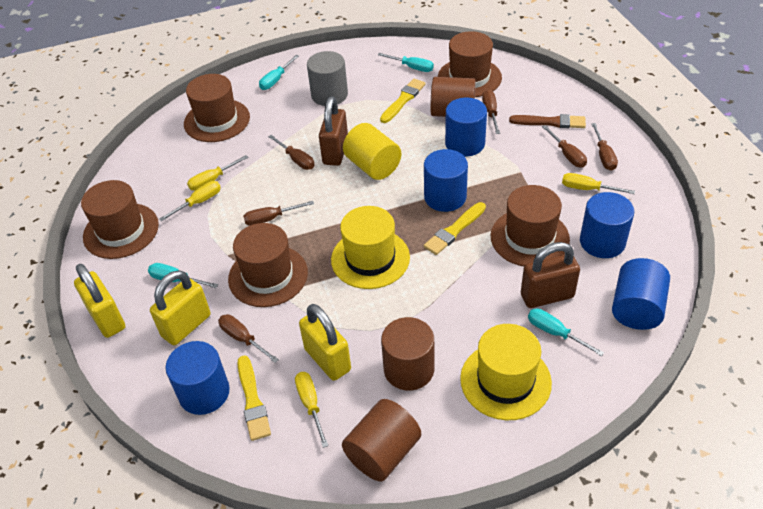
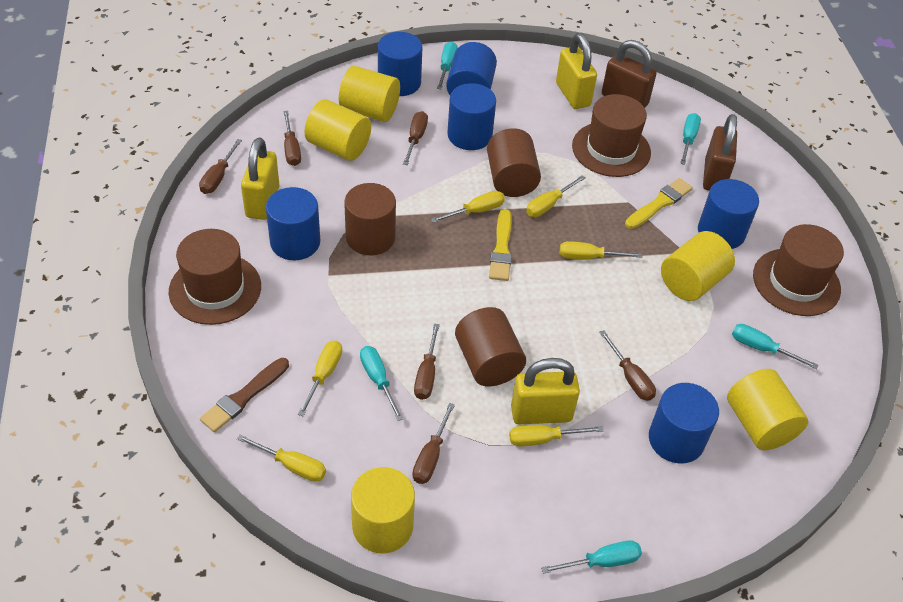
blue cylinder: [166,341,230,415] [424,149,468,212] [445,98,487,157] [580,192,634,258] [612,258,670,330] = 5 -> [266,187,320,260] [378,32,422,96] [446,42,497,95] [448,83,496,150] [649,383,719,464] [698,179,759,249] = 6
brown hat: [81,180,159,259] [184,74,250,142] [228,223,308,307] [438,31,502,97] [491,185,570,266] = 5 -> [169,229,261,325] [572,94,651,177] [753,224,844,316] = 3
grey cylinder: [307,51,348,106] = 1 -> none = 0
turquoise screwdriver: [148,263,218,288] [259,55,299,90] [378,53,434,72] [528,308,604,356] = 4 -> [360,346,404,421] [437,42,458,89] [541,541,642,574] [680,113,701,165] [732,324,819,369] = 5
yellow brush: [237,355,271,441] [380,79,426,123] [424,202,486,255] = 3 -> [489,209,512,281] [625,178,693,229] = 2
yellow cylinder: [343,123,401,180] = 1 -> [304,99,371,161] [339,66,400,122] [351,467,415,553] [661,231,735,301] [727,369,808,450] = 5
yellow hat: [331,206,410,289] [460,324,552,420] = 2 -> none = 0
yellow screwdriver: [159,181,221,221] [187,155,248,191] [295,372,328,448] [562,173,635,194] = 4 -> [237,434,326,482] [298,341,342,416] [431,191,505,223] [509,425,604,447] [526,175,585,217] [560,241,642,260] = 6

